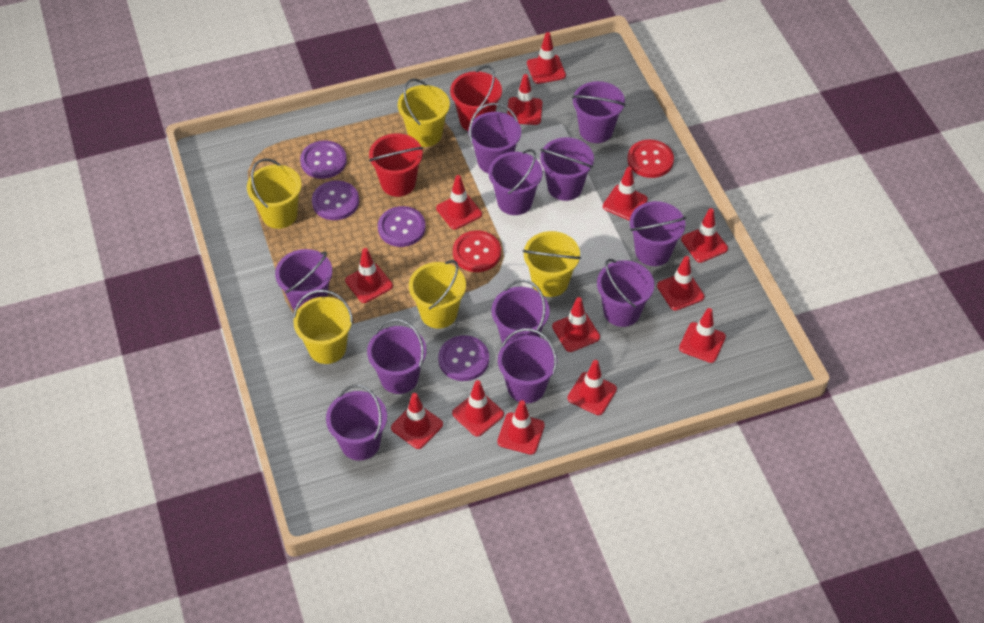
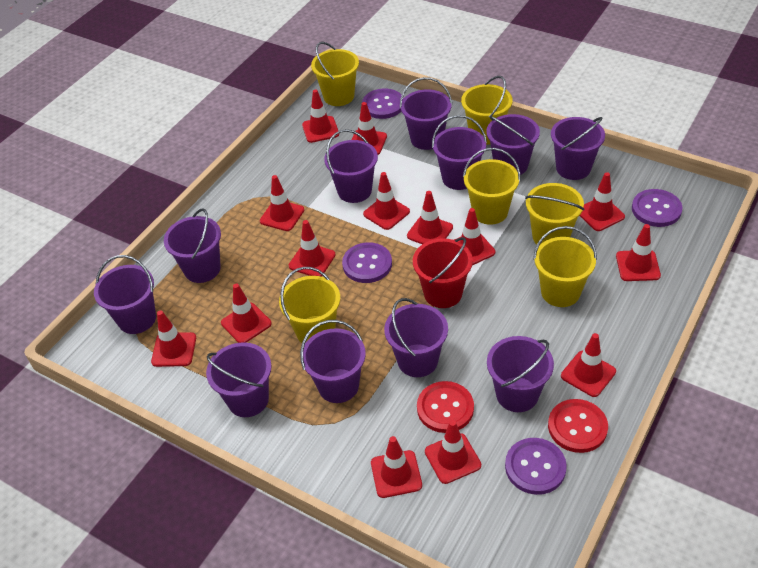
red bucket: [369,133,423,197] [450,65,502,131] = 2 -> [413,237,473,308] = 1
red traffic cone: [345,248,393,303] [391,393,443,449] [436,175,482,230] [452,380,504,437] [497,400,545,455] [507,74,542,125] [527,32,566,84] [552,297,600,352] [567,360,617,415] [603,167,648,221] [657,256,704,311] [679,308,726,363] [681,208,728,263] = 13 -> [151,310,196,367] [221,284,272,343] [260,175,304,231] [289,220,335,277] [302,89,339,143] [351,102,387,155] [363,172,410,230] [371,436,422,498] [407,191,453,244] [425,420,481,484] [454,208,495,265] [561,333,616,397] [580,172,625,231] [616,224,661,281] = 14
yellow bucket: [247,158,302,229] [293,290,353,364] [398,78,450,147] [409,260,466,329] [523,231,581,297] = 5 -> [279,267,340,343] [311,42,359,106] [461,76,513,145] [463,148,521,225] [525,183,584,246] [533,226,597,307] = 6

